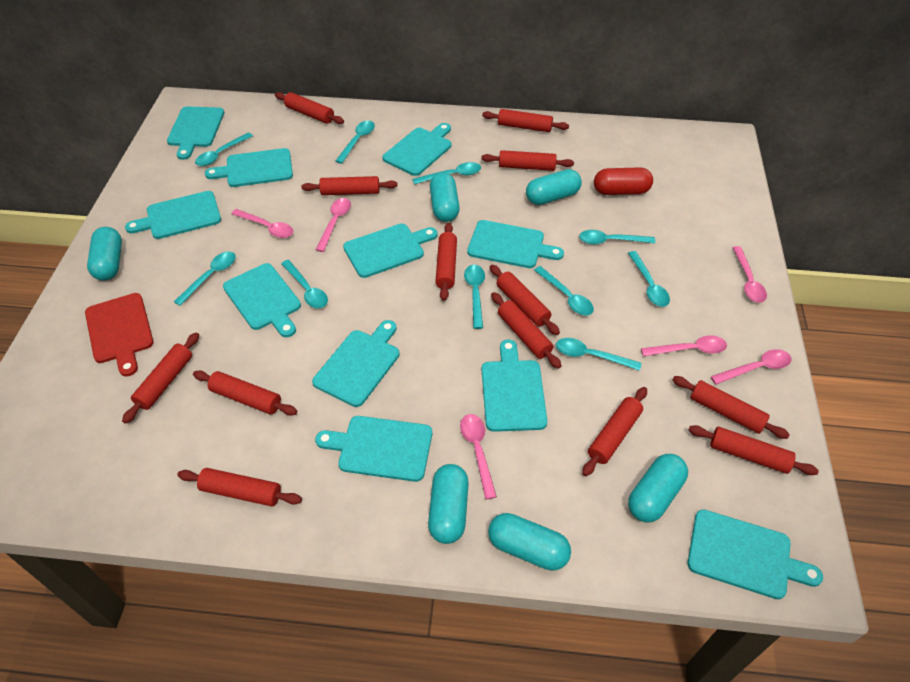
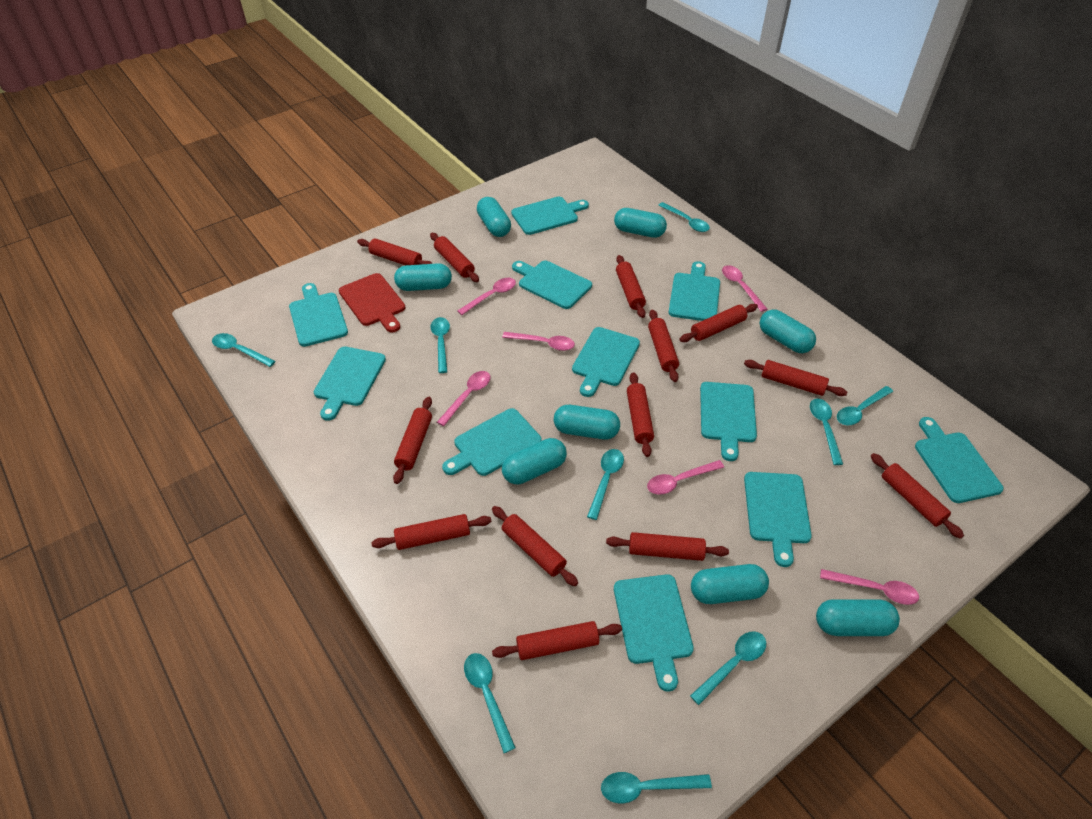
red capsule: [594,167,653,195] = 1 -> none = 0
turquoise capsule: [87,227,122,280] [428,464,469,544] [430,172,460,222] [488,513,571,571] [526,169,582,205] [628,454,688,522] = 6 -> [394,263,452,291] [477,197,511,237] [502,438,567,485] [554,405,620,440] [614,208,667,238] [691,564,769,604] [760,310,816,353] [816,599,900,636] = 8
turquoise spoon: [174,251,236,306] [195,132,253,166] [281,260,328,308] [336,121,375,164] [412,162,481,185] [464,265,485,329] [534,266,594,315] [556,338,642,371] [579,230,655,245] [628,251,670,307] = 10 -> [212,333,275,367] [430,317,450,373] [464,653,516,753] [587,449,624,520] [601,772,712,804] [658,202,710,232] [690,631,766,705] [810,398,843,465] [837,386,893,425] = 9

